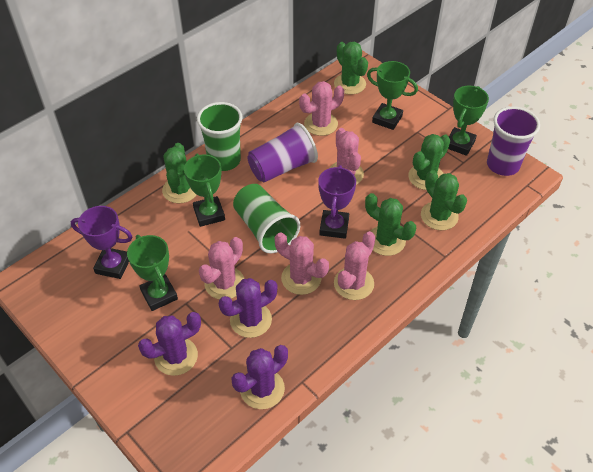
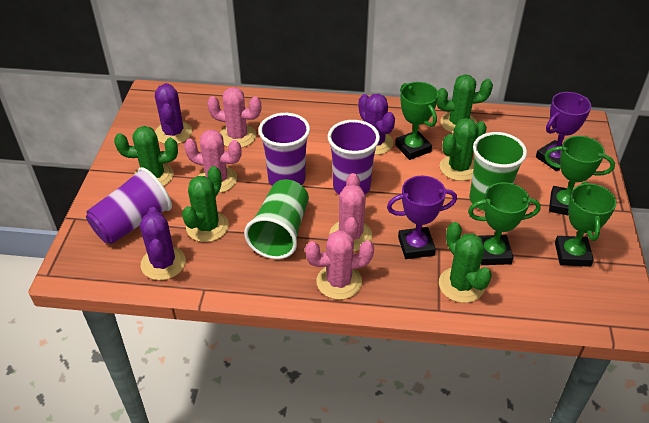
pink cactus: [199,237,244,299] [275,232,329,295] [299,81,344,136] [330,128,364,185] [334,231,376,300] = 5 -> [184,130,241,193] [207,87,261,148] [305,230,374,300] [329,173,373,251] = 4
purple cup: [247,123,318,182] [487,106,540,176] = 2 -> [86,167,172,244] [258,113,310,186] [328,120,380,195] = 3

